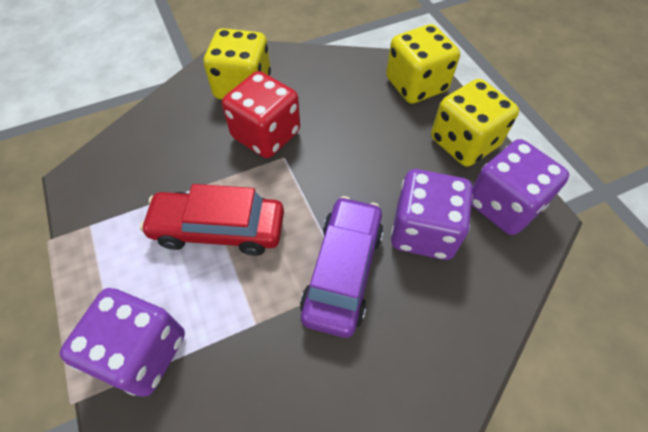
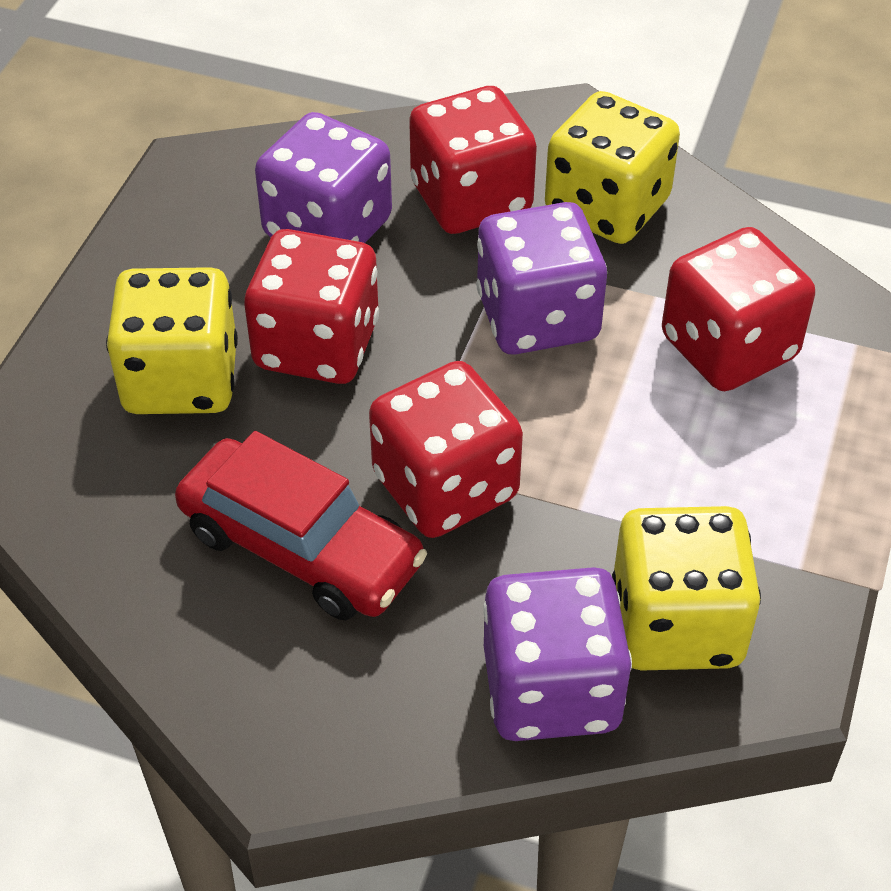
purple car: [300,196,384,338] = 1 -> none = 0
red dice: [222,71,300,158] = 1 -> [244,229,379,384] [369,361,523,538] [409,86,537,234] [662,227,815,391] = 4

